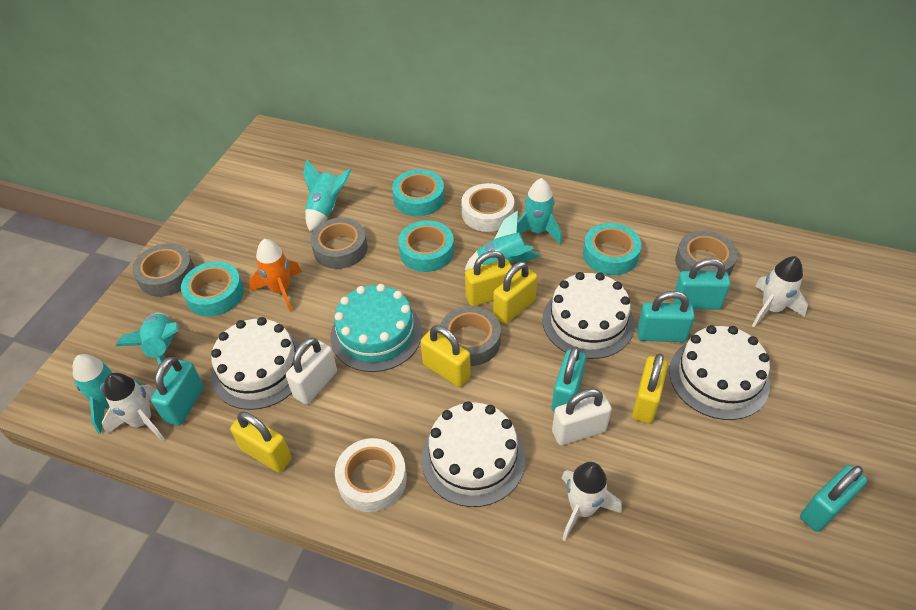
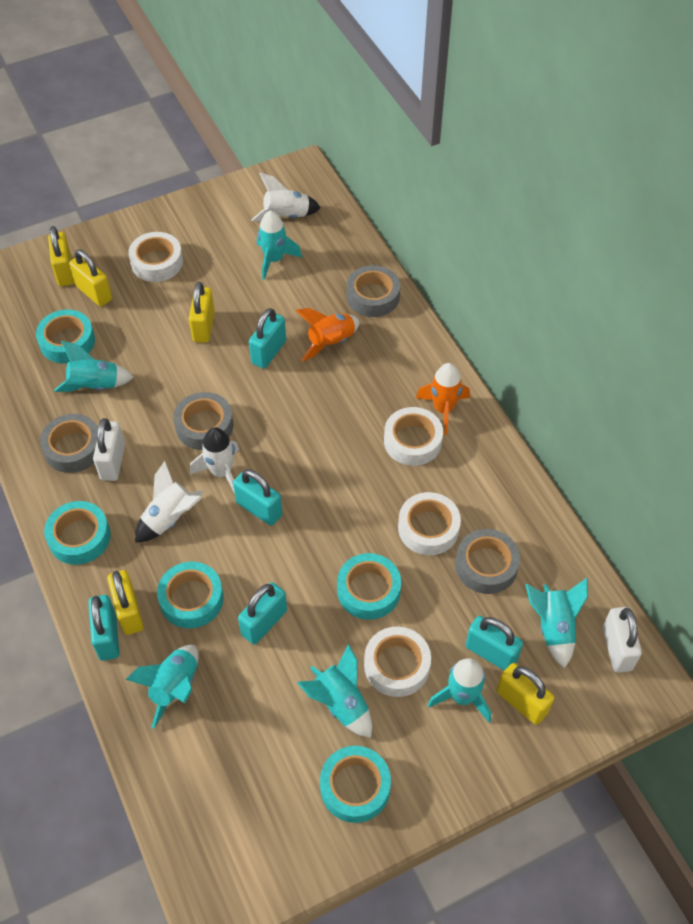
orange rocket: [249,239,302,312] = 1 -> [296,308,360,362] [416,363,470,435] = 2
turquoise cake: [330,284,422,372] = 1 -> none = 0
turquoise rocket: [73,354,142,434] [116,313,179,377] [303,159,352,231] [465,211,541,270] [517,178,562,245] = 5 -> [54,341,134,392] [125,645,199,729] [257,210,302,280] [297,644,372,738] [428,658,491,722] [525,578,588,668] = 6
turquoise tape: [181,261,244,317] [392,169,445,216] [398,220,454,272] [583,223,641,275] = 4 -> [36,310,95,363] [44,501,111,565] [157,562,224,628] [320,746,391,823] [337,553,401,620] = 5
white cake: [211,317,305,410] [421,401,526,507] [542,272,635,359] [669,325,770,420] = 4 -> none = 0
white tape: [335,438,407,512] [461,183,514,232] = 2 -> [128,232,183,282] [364,626,431,697] [384,407,443,466] [398,492,461,555] = 4

